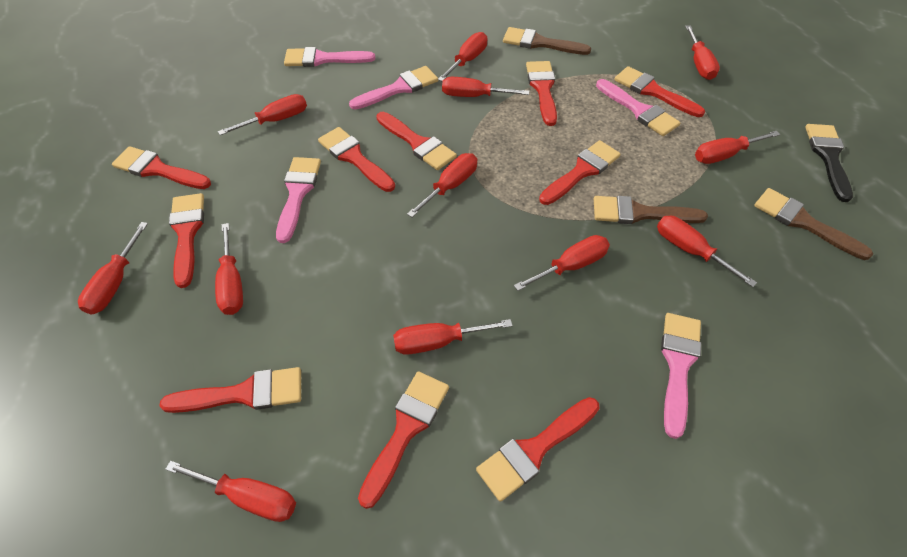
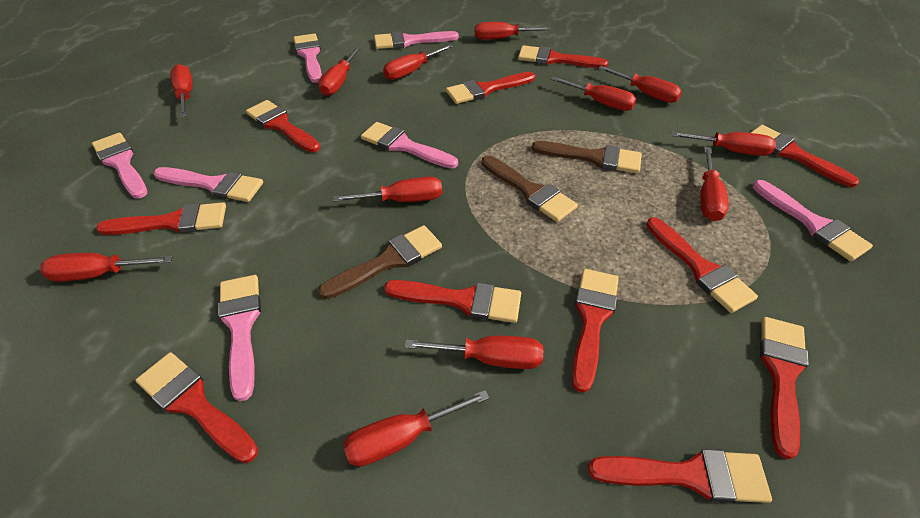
black brush: [805,124,853,202] = 1 -> none = 0
pink brush: [276,157,321,243] [284,47,375,67] [349,66,438,110] [596,79,680,136] [661,313,701,439] = 5 -> [92,133,147,199] [154,167,263,202] [218,275,261,402] [293,34,322,83] [361,122,458,169] [374,31,459,49] [753,180,873,261] = 7
red brush: [112,146,211,189] [160,367,301,413] [169,193,204,288] [318,127,395,192] [358,371,449,509] [376,112,457,170] [476,397,600,502] [526,61,557,126] [539,140,621,205] [614,66,705,117] = 10 -> [96,202,226,235] [135,352,258,463] [246,100,320,153] [384,280,521,323] [446,72,535,104] [518,45,608,68] [572,269,619,393] [588,449,772,503] [646,217,758,313] [751,125,859,187] [760,317,809,459] = 11

